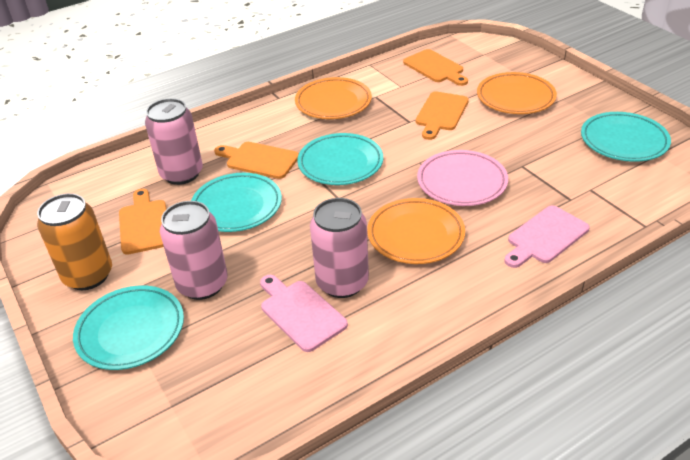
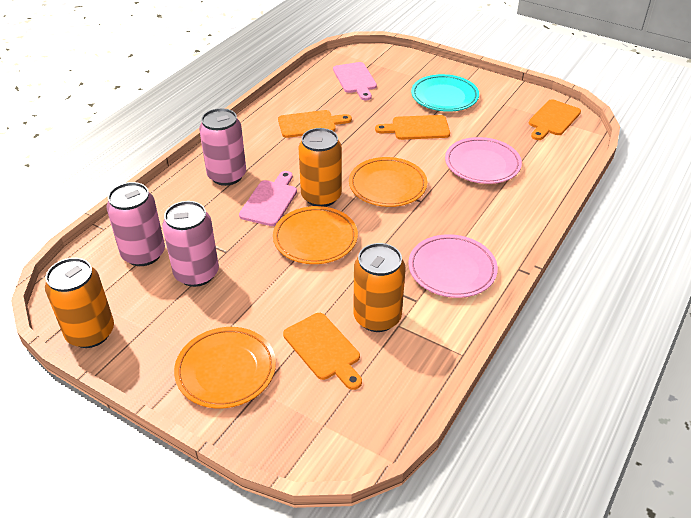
orange can: [37,193,112,290] = 1 -> [45,258,114,348] [299,128,342,207] [353,243,406,332] = 3
pink plate: [417,150,508,206] = 1 -> [408,234,498,298] [445,137,522,184] = 2
turquoise plate: [73,285,184,370] [191,173,282,232] [297,133,383,185] [581,112,671,162] = 4 -> [411,74,479,112] = 1

